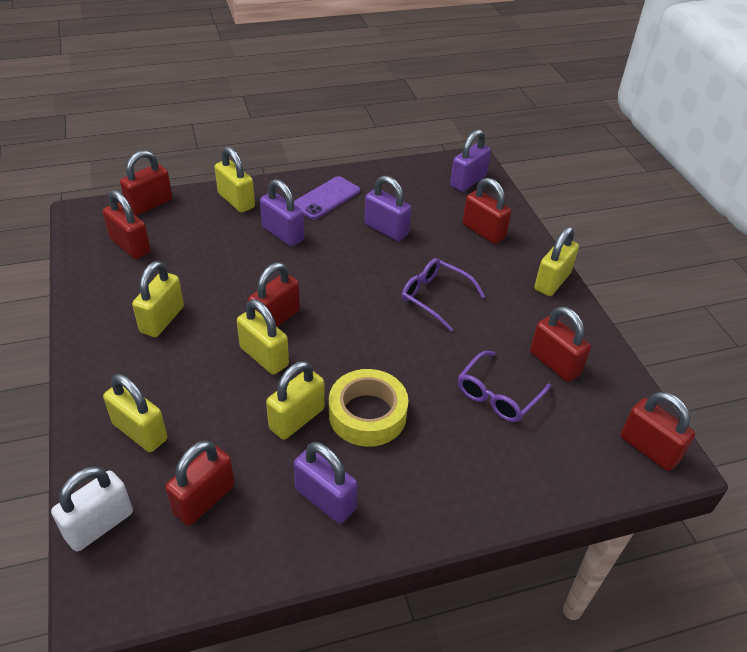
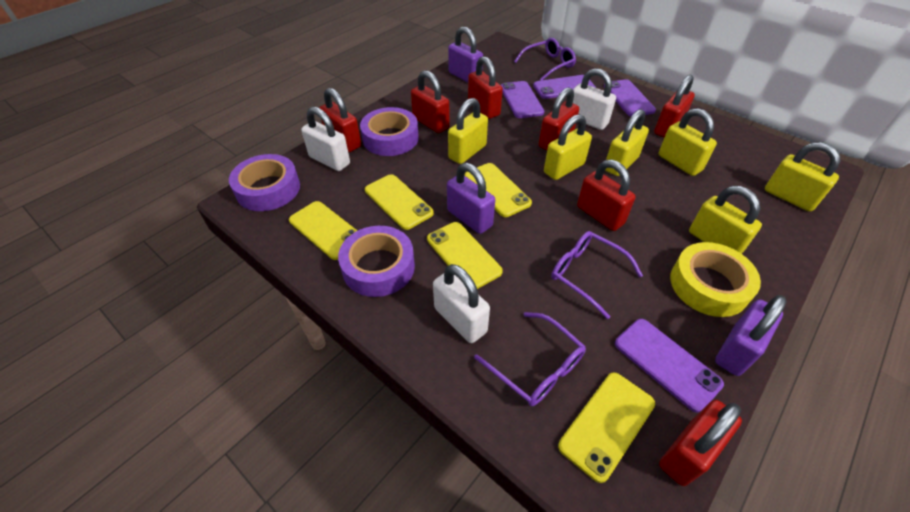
purple glasses: [402,258,485,332] [458,351,551,422] = 2 -> [474,312,586,406] [514,38,576,80] [551,231,643,319] = 3
purple padlock: [260,179,304,247] [294,442,357,523] [364,176,411,241] [450,129,491,192] = 4 -> [447,163,495,234] [448,27,483,82] [715,295,787,376] = 3
purple phone: [294,176,360,220] = 1 -> [501,81,544,118] [533,75,596,99] [604,79,656,116] [615,319,724,413] = 4
purple tape: none = 0 -> [229,154,300,211] [338,226,415,297] [360,107,419,156] = 3
white padlock: [51,466,133,552] = 1 -> [301,107,350,171] [433,264,490,343] [573,68,616,130] = 3
yellow phone: none = 0 -> [289,201,357,260] [365,174,434,230] [427,222,503,289] [465,163,532,217] [558,372,655,483] = 5

